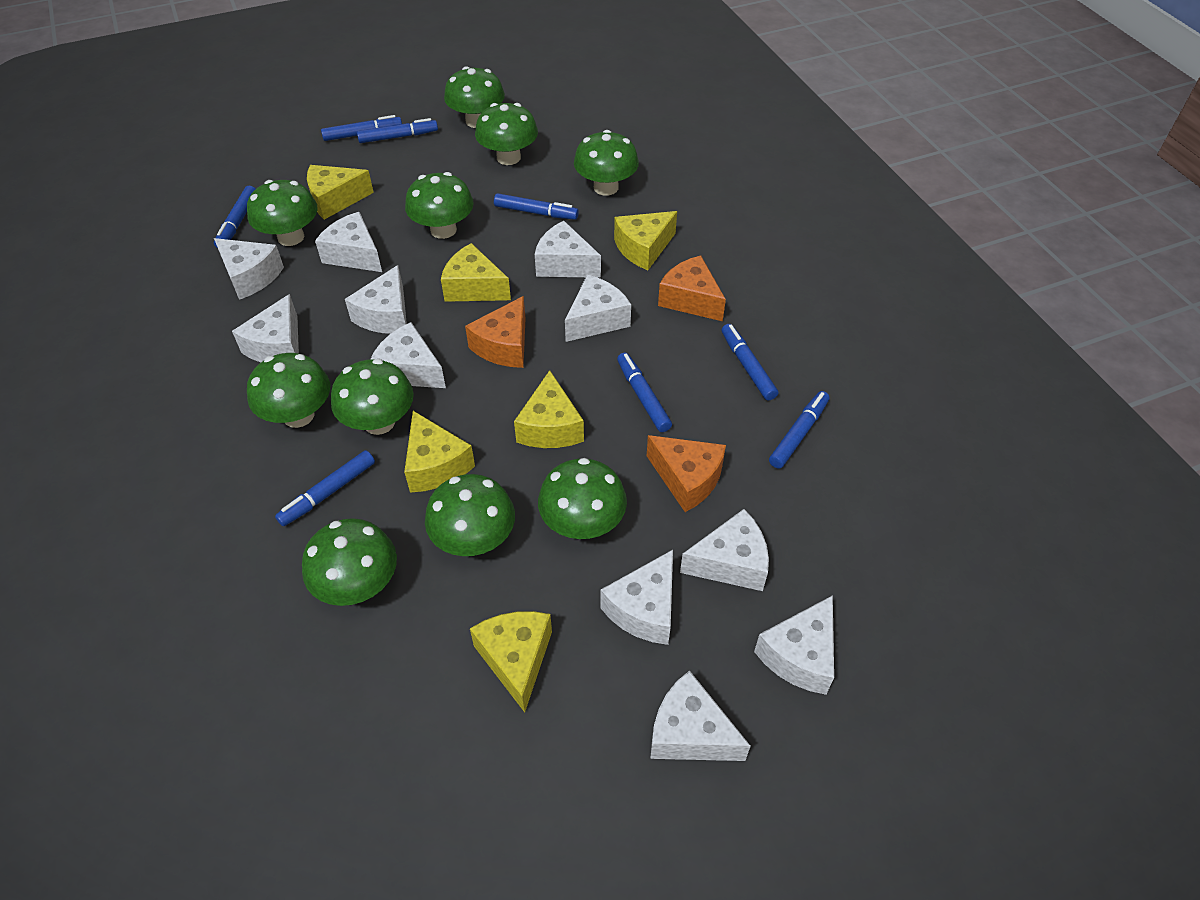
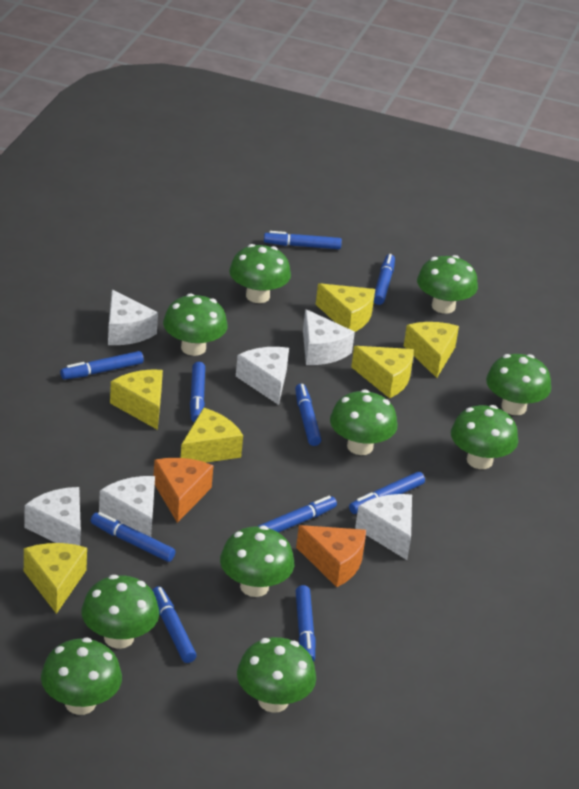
blue marker: [214,186,255,248] [275,450,375,526] [321,115,402,141] [357,118,438,143] [494,193,579,220] [617,353,672,432] [721,324,778,401] [769,391,829,469] = 8 -> [60,351,144,380] [91,512,176,562] [152,586,197,663] [190,362,205,422] [257,496,337,533] [264,231,342,249] [295,384,321,446] [296,585,316,662] [349,472,425,514] [374,254,395,305] = 10
orange cheese: [465,296,526,368] [647,435,726,512] [658,256,726,321] = 3 -> [153,458,214,523] [296,525,366,587] = 2
white cheese: [214,238,284,300] [232,294,299,362] [315,212,382,272] [345,265,407,334] [370,322,446,388] [535,221,601,278] [565,275,631,342] [601,550,673,645] [650,670,751,761] [680,509,769,591] [754,595,834,695] = 11 -> [24,487,81,546] [99,476,155,537] [108,290,158,345] [236,347,289,405] [303,309,355,365] [355,494,412,560] = 6

